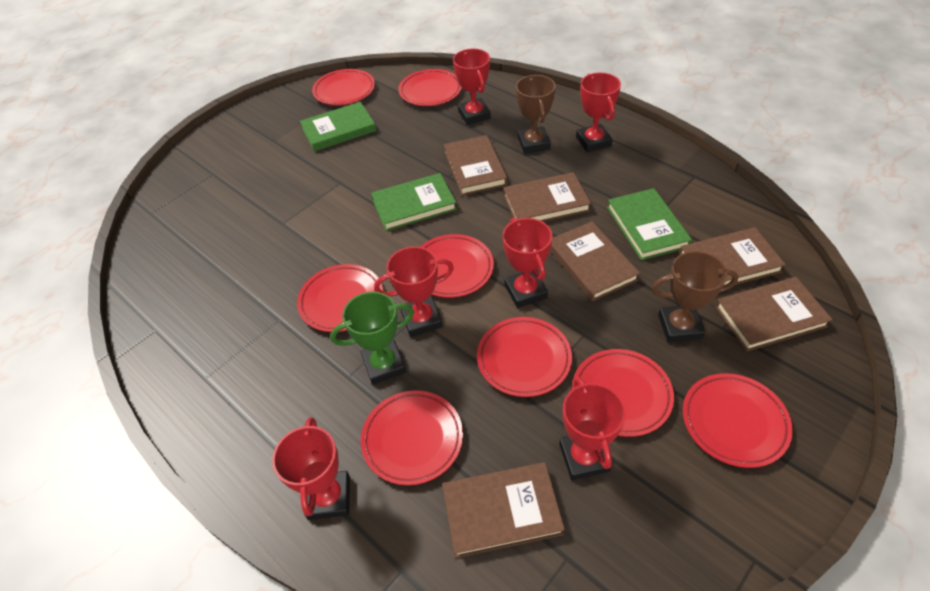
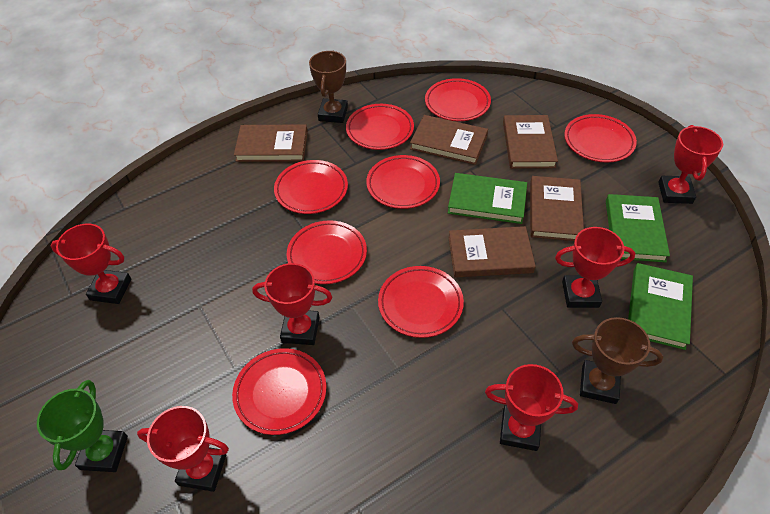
brown book: [442,462,565,558] [444,135,507,195] [503,172,591,222] [550,221,640,301] [679,227,786,285] [715,277,833,351] = 6 -> [234,124,308,162] [410,115,488,165] [448,226,536,277] [503,115,558,169] [530,176,584,241] = 5

